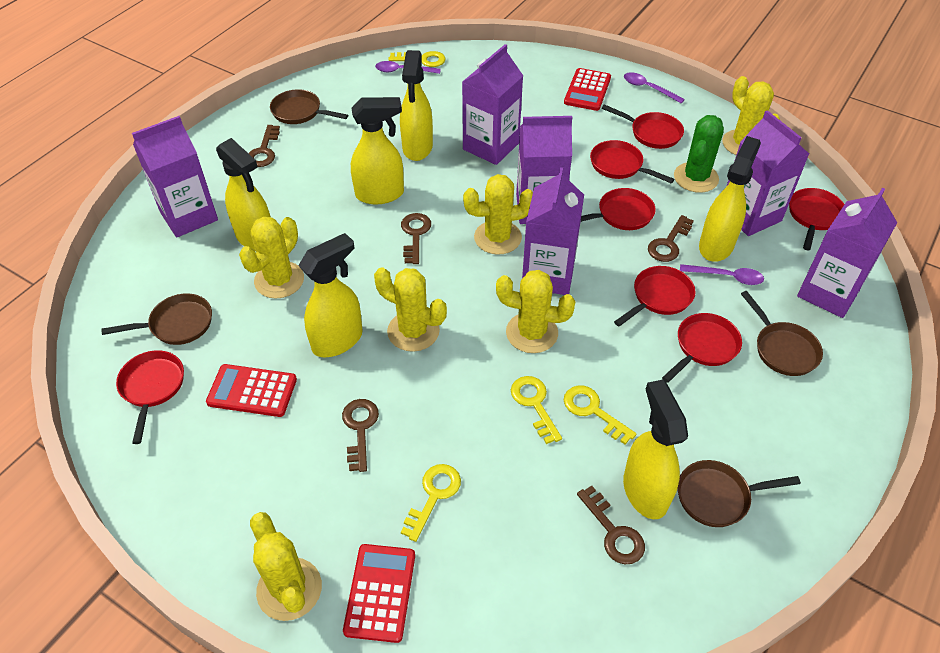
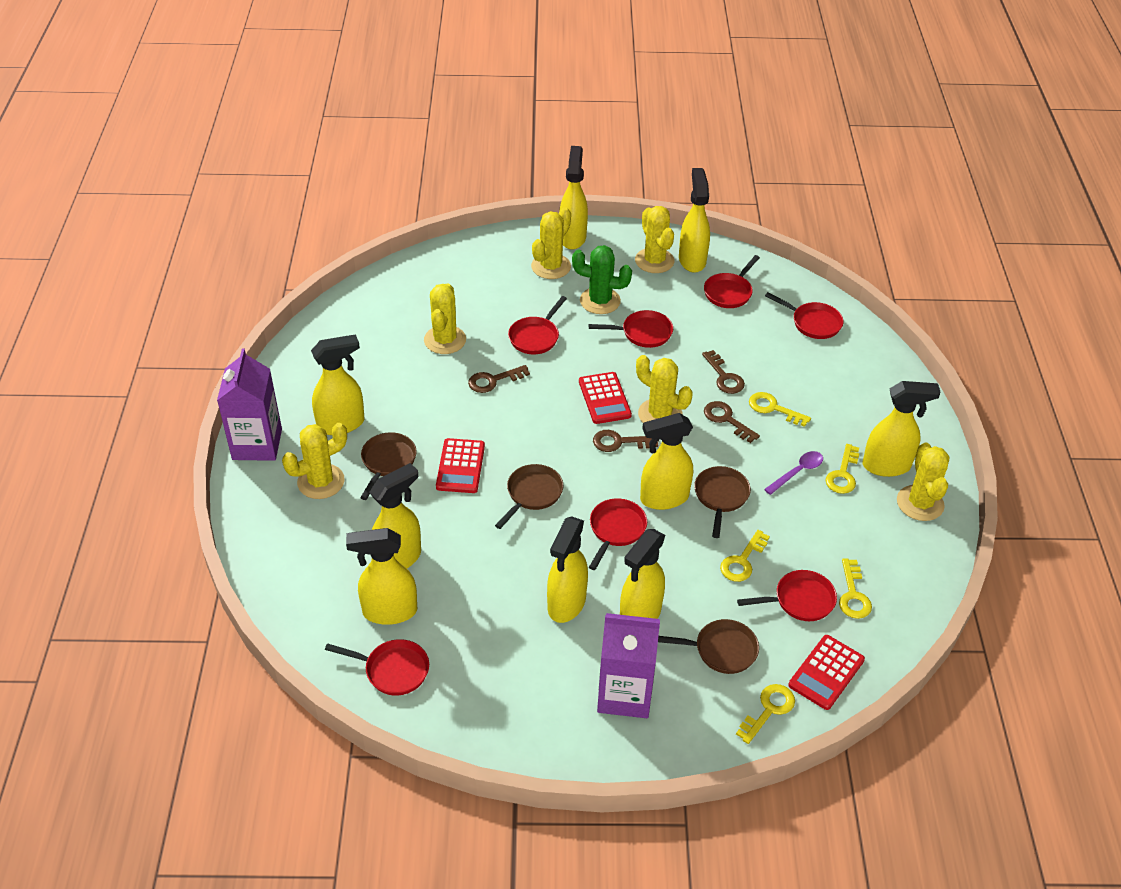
brown key: [248,125,280,167] [342,399,379,472] [401,213,431,264] [577,486,645,564] [648,215,694,262] = 5 -> [468,365,530,393] [593,430,659,452] [702,350,745,394] [704,401,760,443] = 4
purple carton: [132,116,218,238] [462,44,523,165] [516,116,572,224] [522,167,584,295] [726,110,809,236] [797,188,897,318] = 6 -> [217,349,282,461] [597,613,660,718] = 2
purple spoon: [375,61,441,74] [624,72,685,103] [680,264,764,285] = 3 -> [764,451,823,495] = 1
yellow key: [388,51,446,67] [401,464,461,542] [511,376,562,444] [564,386,636,444] = 4 -> [720,530,770,582] [736,684,795,744] [749,392,811,427] [825,444,860,494] [839,559,872,619] = 5
yellow spray bottle: [216,138,271,251] [298,233,363,358] [351,97,404,204] [400,50,433,161] [623,380,688,519] [699,136,761,262] = 6 -> [311,334,365,435] [346,528,417,625] [369,463,421,568] [547,517,588,623] [559,146,588,250] [620,529,665,619] [640,413,693,510] [679,168,710,273] [863,381,940,477] = 9

